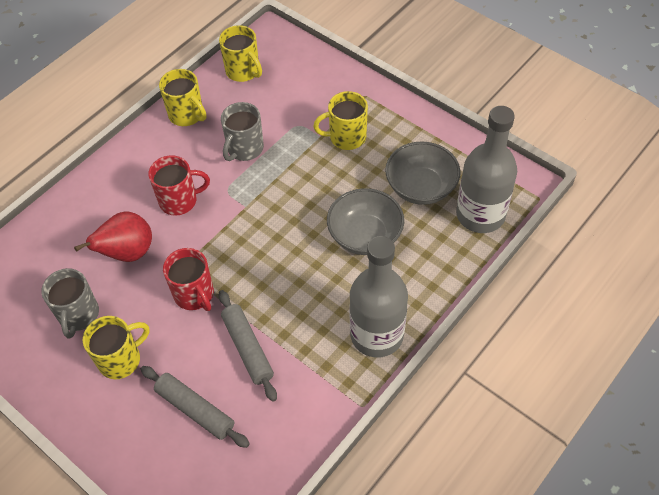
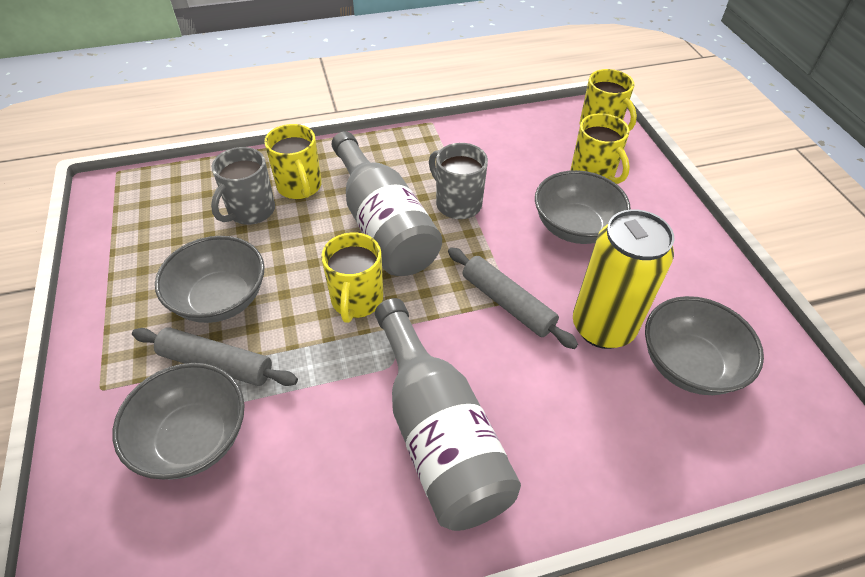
grey bowl: [327,188,404,255] [385,141,460,205] = 2 -> [113,363,245,480] [155,236,265,323] [535,170,631,244] [645,296,764,395] = 4
red mug: [148,155,210,216] [163,248,214,311] = 2 -> none = 0
red pear: [74,211,152,262] = 1 -> none = 0
yellow can: none = 0 -> [573,209,674,349] = 1

